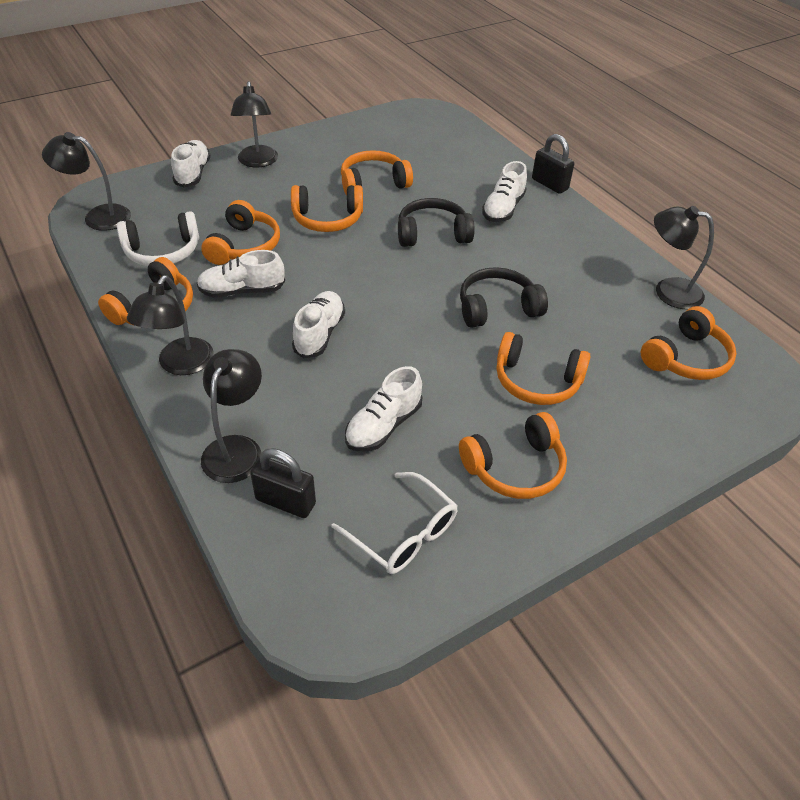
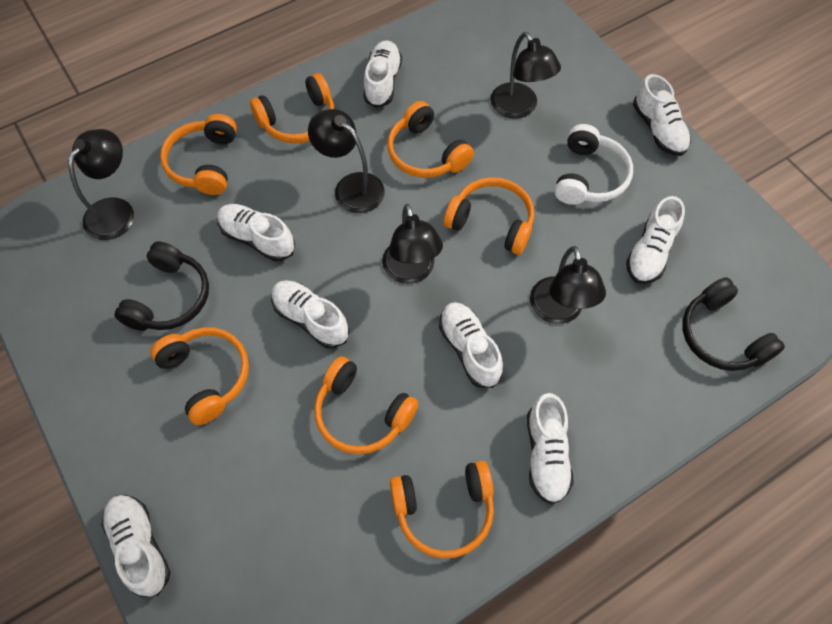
black padlock: [250,448,316,518] [532,134,574,194] = 2 -> none = 0
white glasses: [331,472,458,574] = 1 -> none = 0
white shoe: [171,140,211,188] [197,250,285,298] [292,291,345,358] [345,366,422,451] [482,161,527,222] = 5 -> [101,495,171,597] [218,204,295,262] [271,280,349,349] [363,40,402,108] [439,302,503,388] [527,393,574,505] [626,196,685,284] [633,74,691,156] = 8

